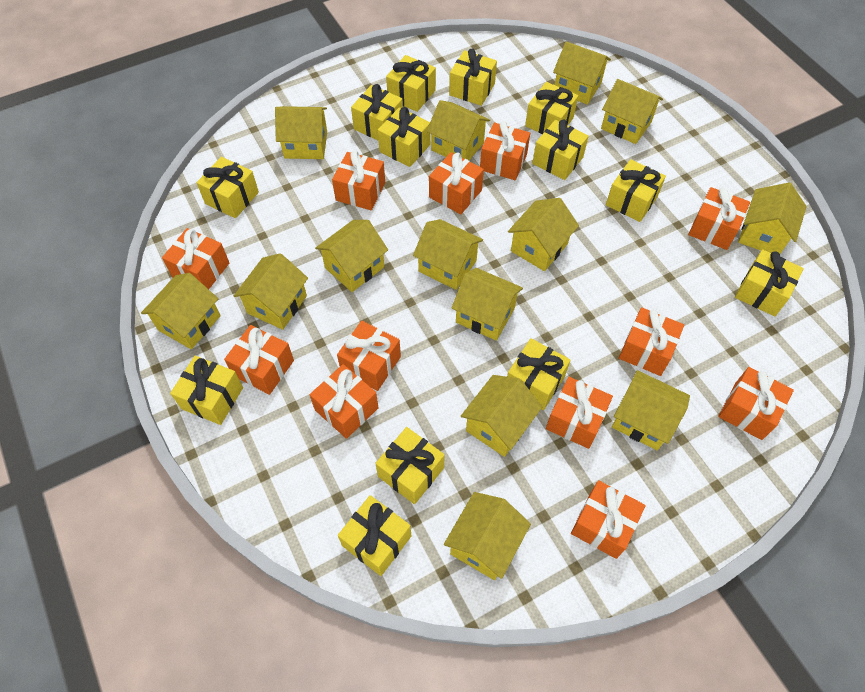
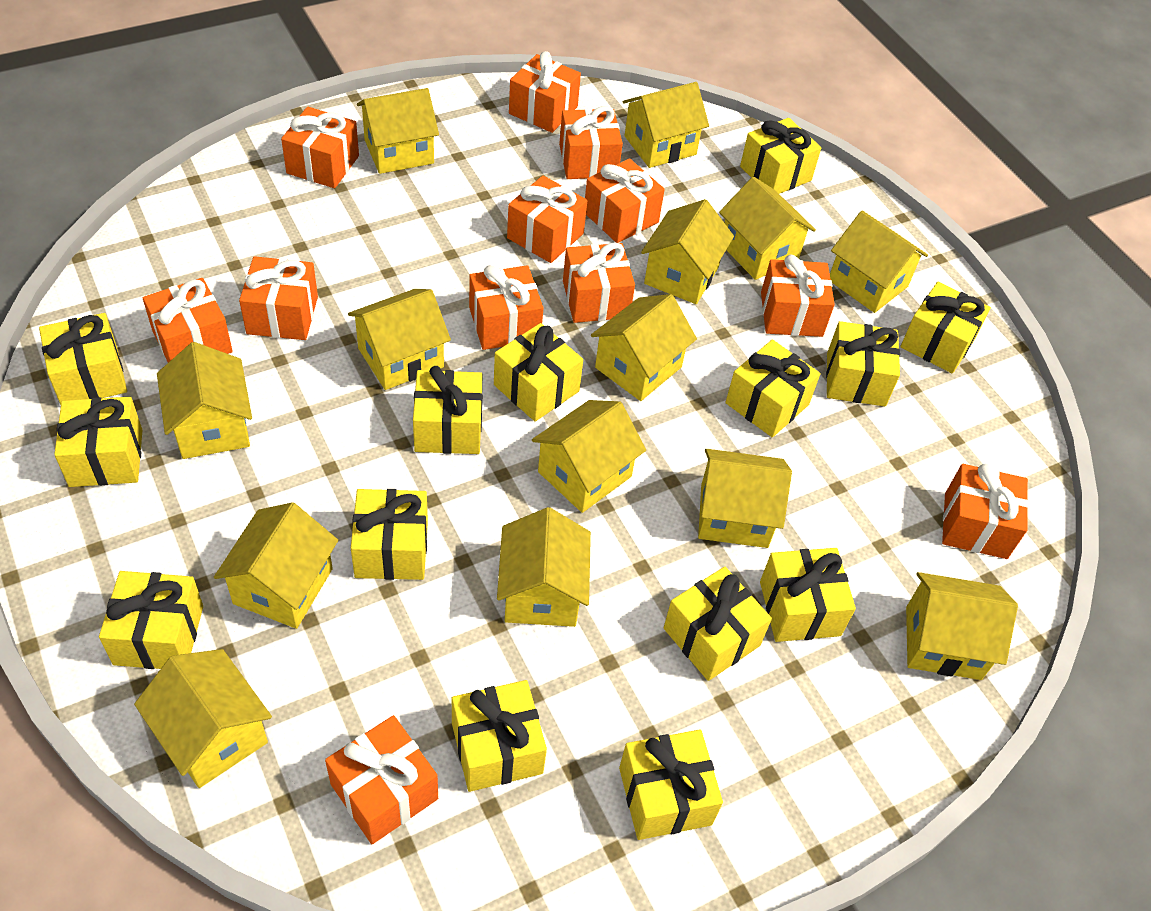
yellow gift: [170,356,243,425] [196,157,259,218] [338,495,411,576] [351,84,403,140] [375,427,445,504] [378,107,430,167] [386,55,436,112] [449,48,497,106] [507,338,571,410] [525,82,578,134] [532,119,589,180] [606,159,666,222] [735,249,804,316] = 13 -> [39,313,127,405] [54,397,142,487] [99,571,203,669] [351,489,428,580] [413,366,483,454] [452,680,547,792] [494,323,583,422] [619,730,723,840] [664,567,772,681] [725,340,820,438] [740,118,821,194] [760,548,856,642] [826,321,900,406] [900,282,991,374] = 14

